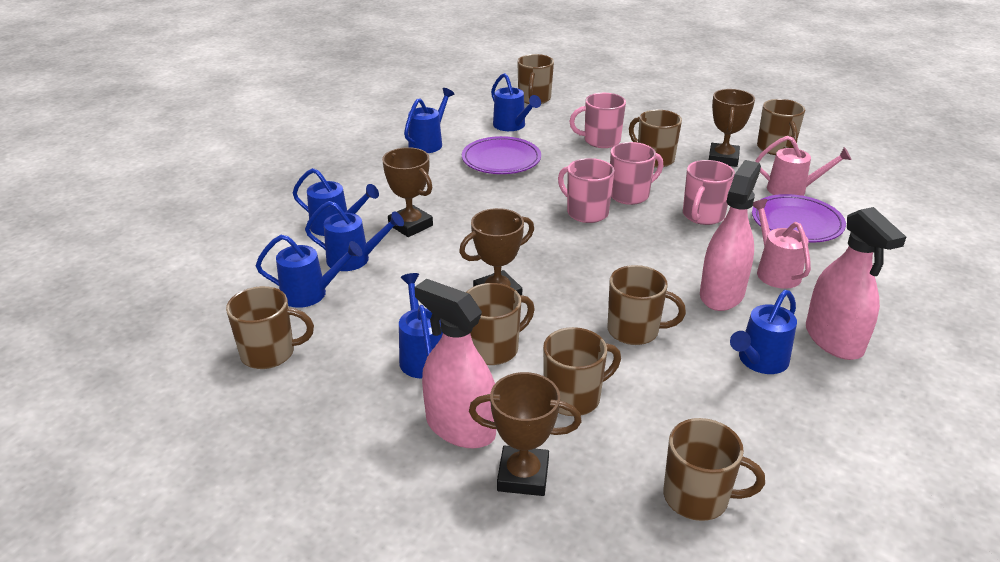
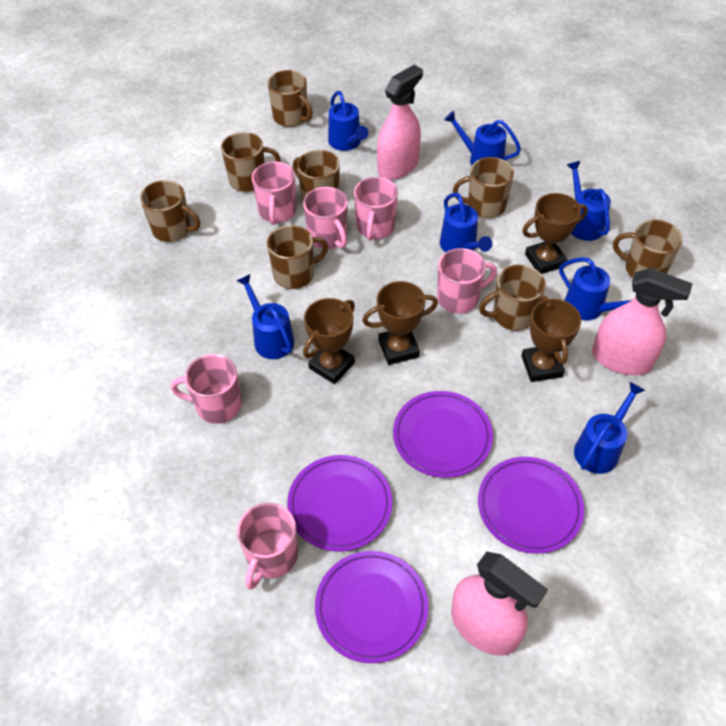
pink mug: [558,158,615,223] [569,93,626,148] [610,142,663,205] [683,160,735,225] = 4 -> [171,354,242,424] [237,503,298,590] [252,162,296,225] [303,187,348,249] [354,177,398,241] [437,248,497,314] = 6
pink watering can: [753,199,811,289] [755,136,852,196] = 2 -> none = 0
purple plate: [462,136,541,174] [752,194,846,243] = 2 -> [287,455,392,552] [315,551,428,663] [393,391,493,478] [478,457,584,554] = 4

